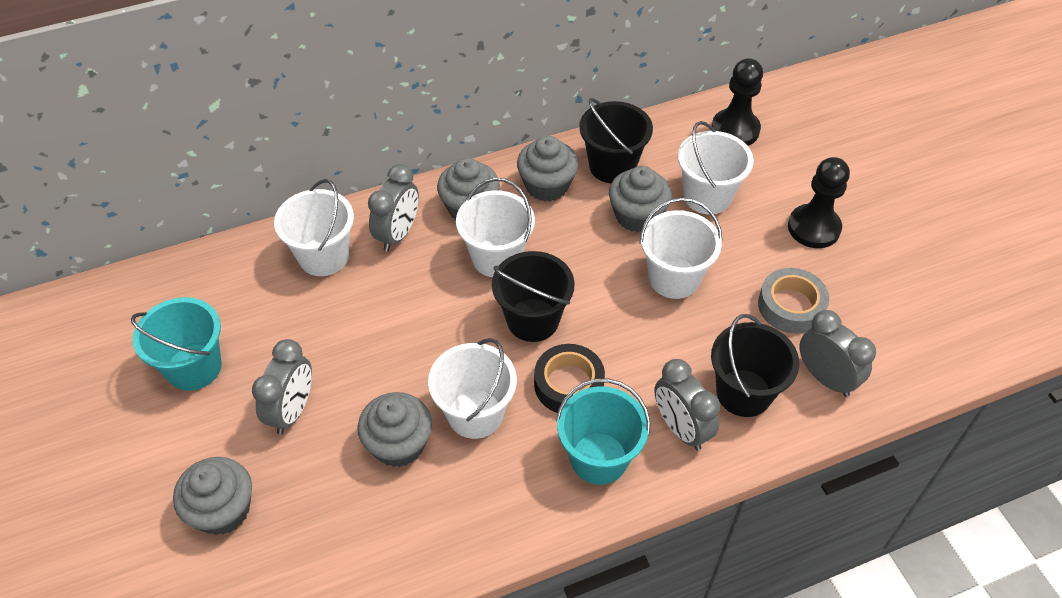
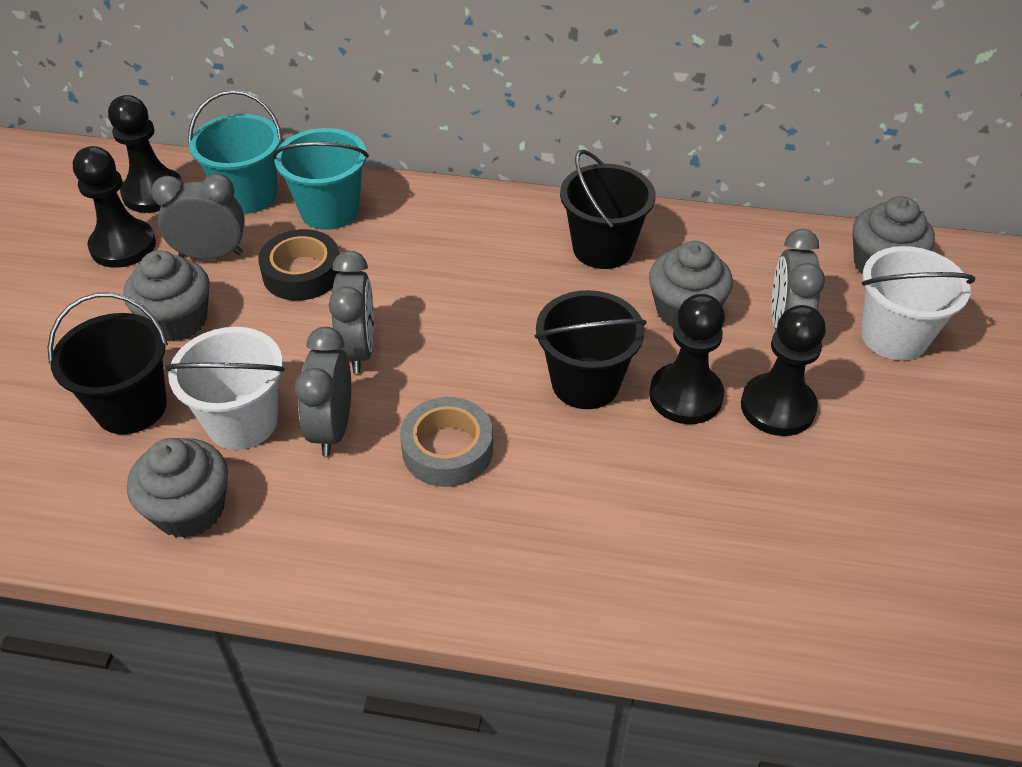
black pawn: [711,58,763,146] [788,157,850,248] = 2 -> [73,146,156,268] [108,95,183,213] [649,294,725,424] [741,305,826,436] = 4
grey cupcake: [173,457,252,535] [357,392,432,467] [437,158,500,220] [517,136,578,202] [609,166,672,232] = 5 -> [123,250,209,341] [127,438,228,538] [649,241,733,329] [853,196,935,275] = 4
white bucket: [274,179,354,276] [428,338,517,439] [456,178,535,277] [639,198,722,299] [678,121,754,215] = 5 -> [165,327,285,450] [861,246,975,361] = 2

